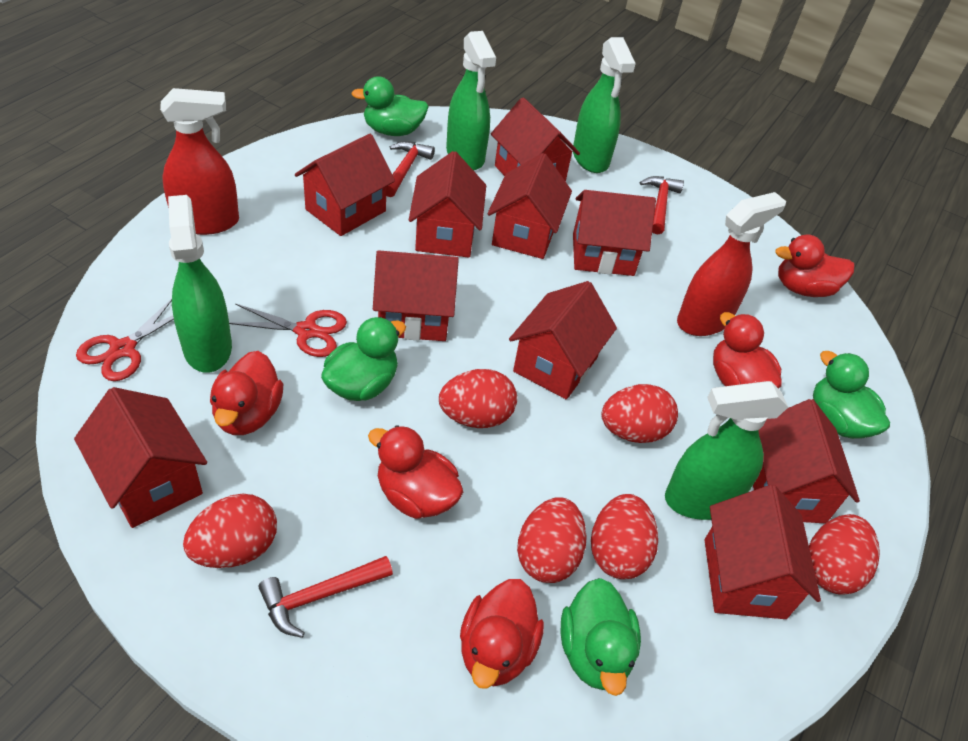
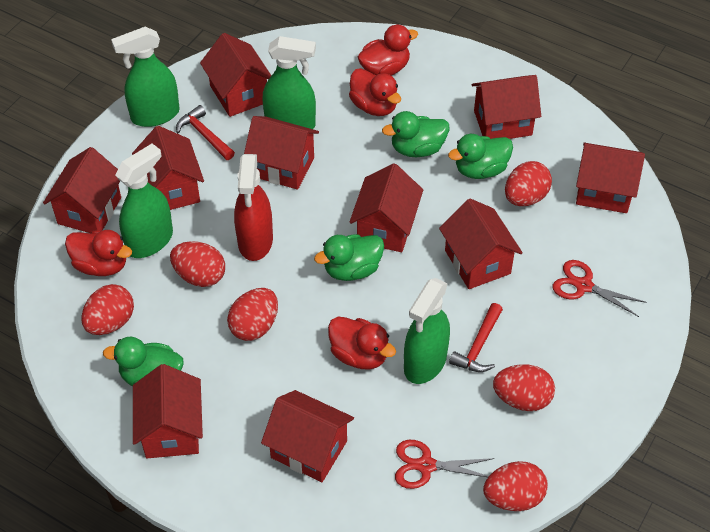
red duck: [210,351,283,435] [368,425,463,519] [460,579,544,689] [713,312,782,389] [775,235,855,297] = 5 -> [65,230,132,276] [328,317,396,369] [349,68,401,116] [358,25,418,76] = 4
red hammer: [258,556,393,638] [386,141,435,197] [640,176,684,234] = 3 -> [176,105,235,160] [449,303,503,372] = 2
red spray bottle: [160,88,239,235] [677,192,786,336] = 2 -> [234,154,273,261] = 1

